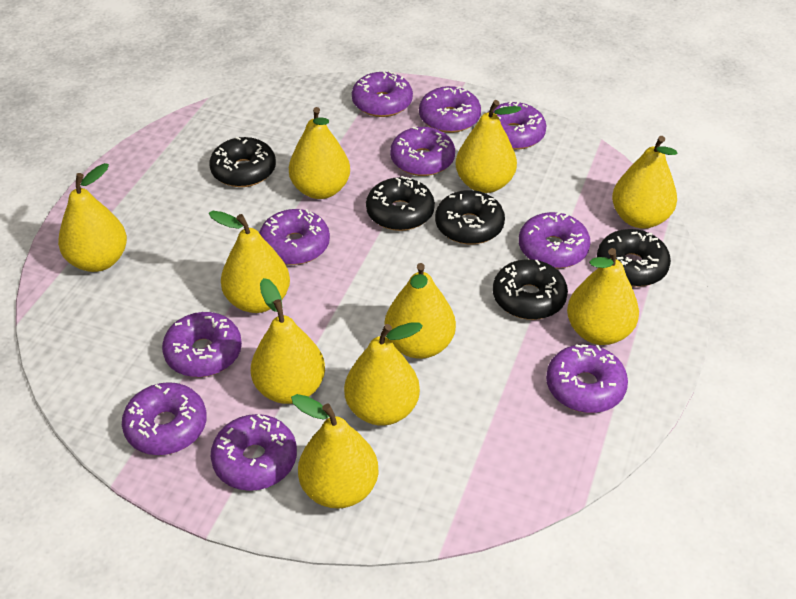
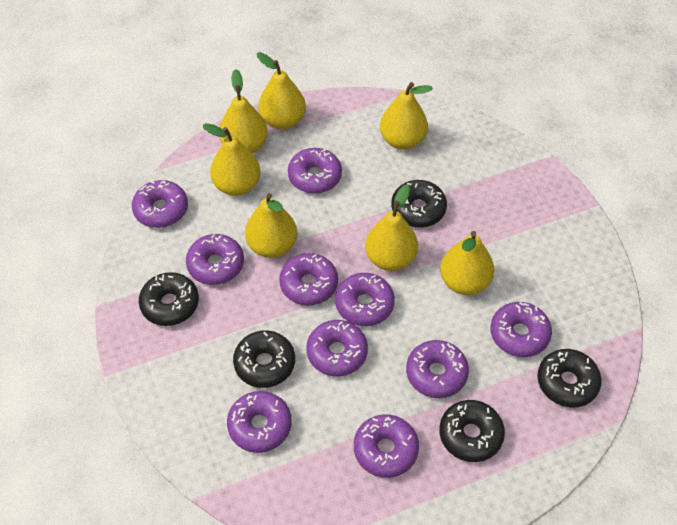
yellow pear: [58,163,127,272] [209,211,290,313] [251,278,325,404] [289,107,350,199] [291,394,378,509] [344,322,423,426] [384,263,456,359] [456,100,522,193] [567,248,639,345] [612,136,677,229] = 10 -> [203,123,261,196] [220,69,268,153] [245,193,297,258] [257,52,306,130] [365,184,418,271] [380,82,433,150] [440,231,495,295] = 7

